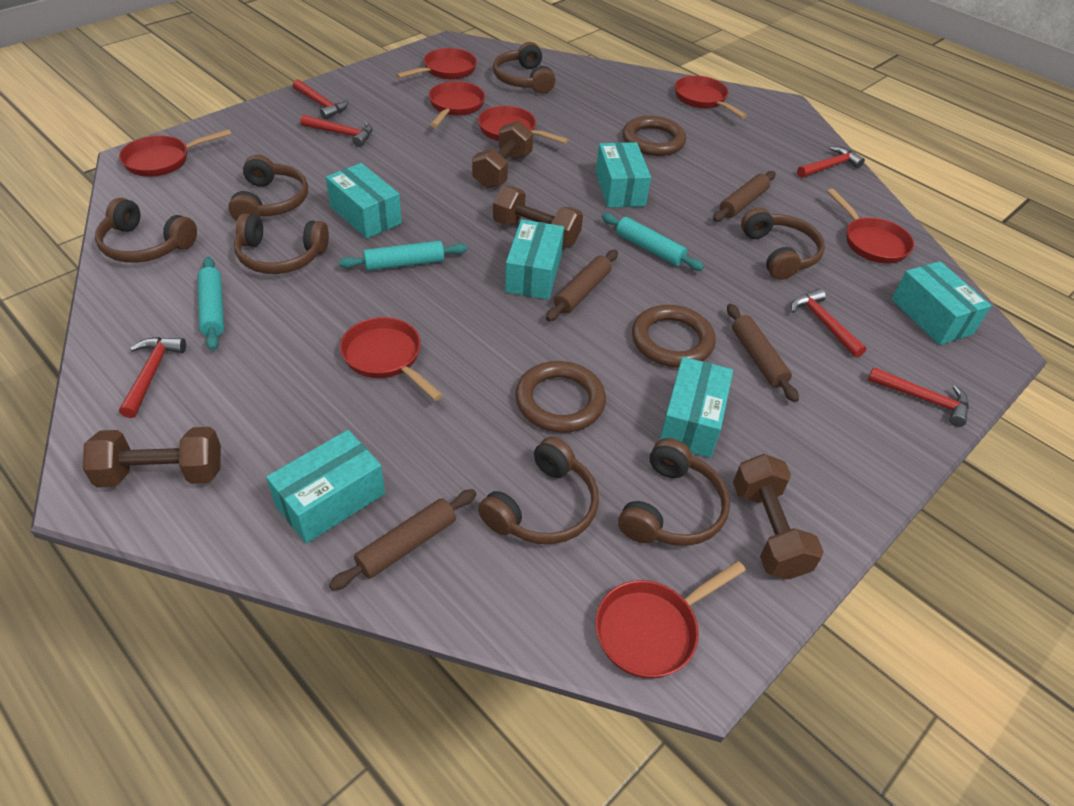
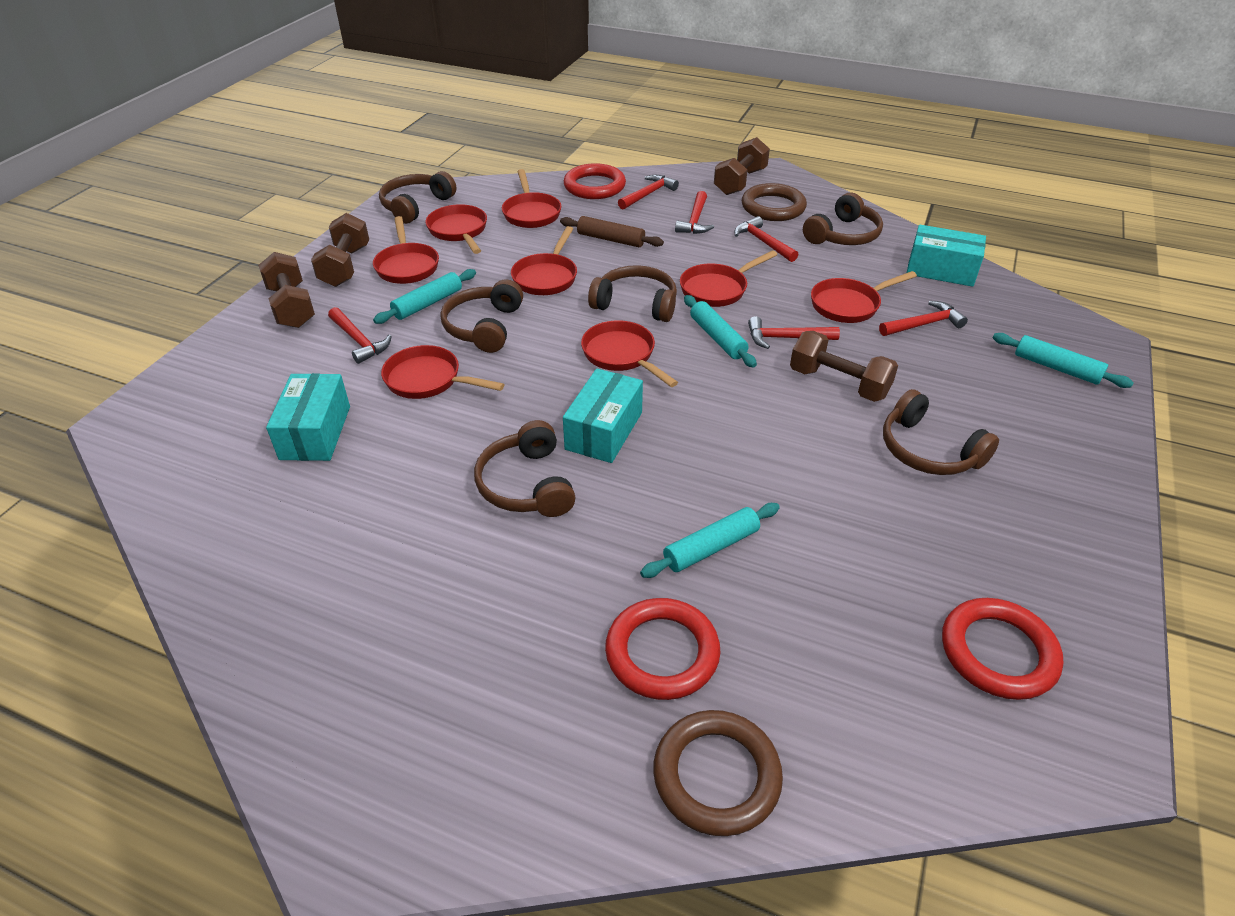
brown headphones: [95,198,197,263] [228,155,308,221] [234,213,329,274] [478,437,599,544] [493,42,556,94] [618,438,730,546] [741,207,825,280] = 7 -> [379,171,456,224] [440,280,523,353] [474,420,575,517] [588,265,677,322] [803,193,883,245] [883,389,999,475] = 6
brown ring: [515,361,606,433] [622,116,686,156] [632,305,716,367] = 3 -> [653,710,783,836] [742,183,807,221] = 2
brown rolling pin: [329,489,477,591] [546,250,618,321] [713,171,776,222] [727,304,799,402] = 4 -> [560,216,664,247] = 1
red ring: none = 0 -> [564,163,626,199] [605,598,721,700] [942,598,1063,700] = 3
turquoise box: [266,430,385,543] [326,163,402,239] [505,219,564,300] [596,142,651,208] [660,357,733,458] [892,261,991,345] = 6 -> [266,373,350,461] [563,368,643,463] [907,225,986,287] = 3
turquoise rolling pin: [198,257,224,351] [339,241,467,271] [602,213,704,271] = 3 -> [373,269,476,324] [640,503,780,578] [684,295,757,368] [993,333,1134,388] = 4

